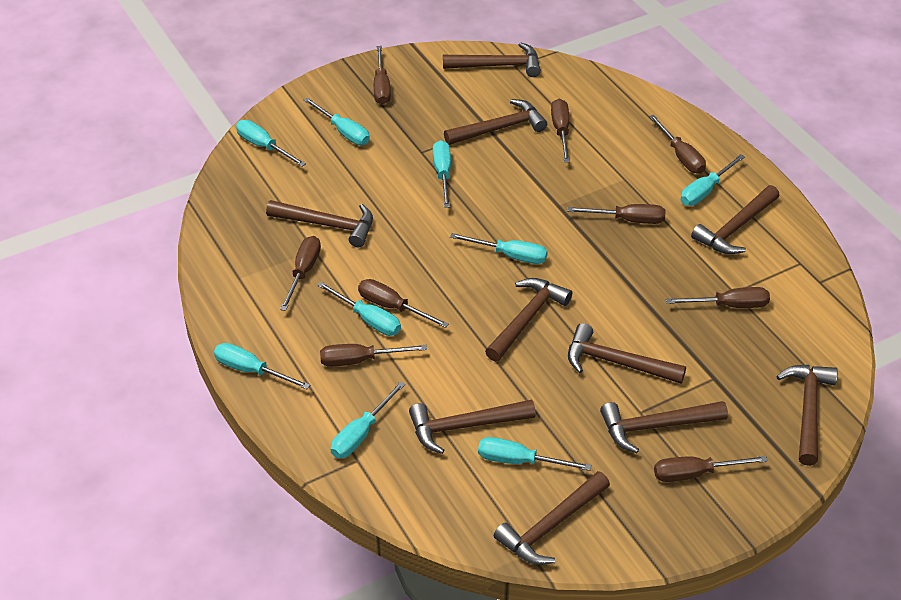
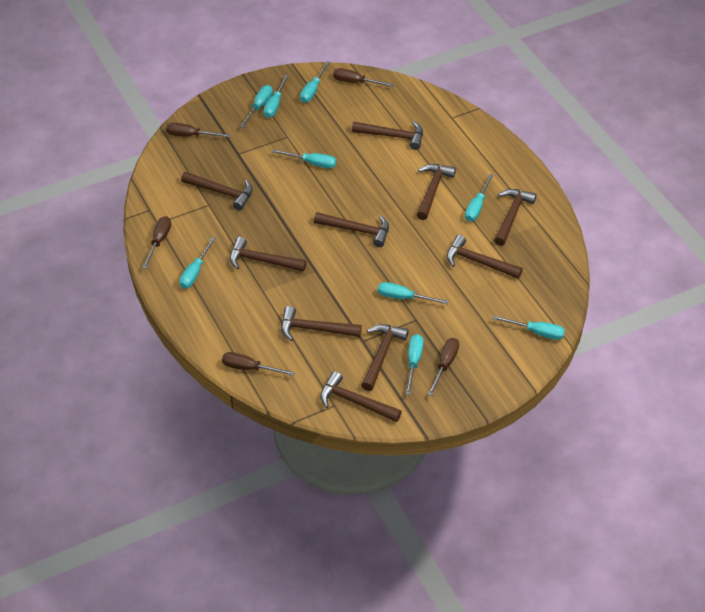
brown screwdriver: [280,236,321,311] [320,344,427,367] [358,279,449,328] [374,46,391,104] [551,99,570,162] [567,204,666,224] [649,115,706,174] [654,456,768,482] [666,287,770,308] = 9 -> [142,216,171,269] [166,123,230,137] [222,352,295,376] [333,68,394,87] [428,338,459,396] = 5

